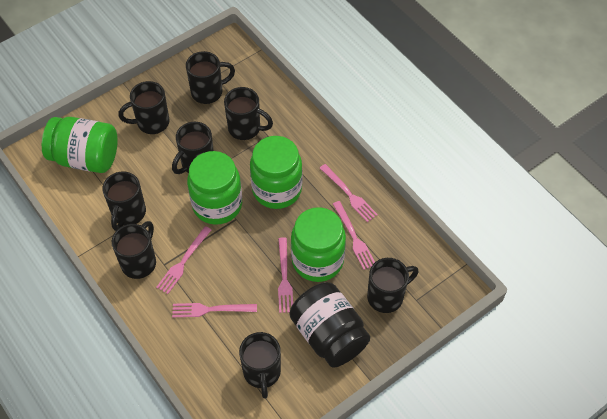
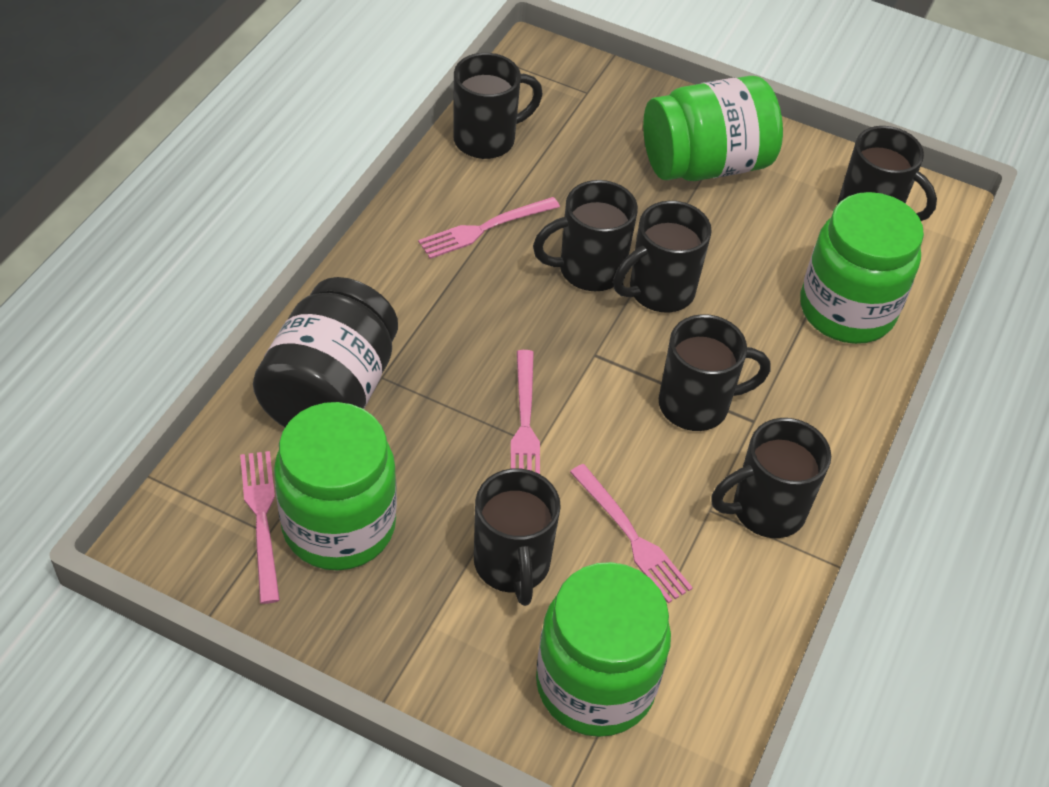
black mug: [102,171,146,231] [112,221,156,279] [118,81,170,134] [172,122,214,174] [186,51,235,104] [224,87,273,140] [239,332,281,399] [367,258,419,313] = 8 -> [453,53,543,159] [474,468,561,606] [533,180,638,291] [613,201,712,313] [659,314,770,431] [711,418,831,538] [837,126,937,221] = 7
pink fork: [156,226,211,294] [172,303,257,317] [278,237,293,313] [320,164,378,222] [333,201,375,270] = 5 -> [240,451,280,604] [418,197,560,259] [511,350,540,474] [570,464,693,603] = 4

